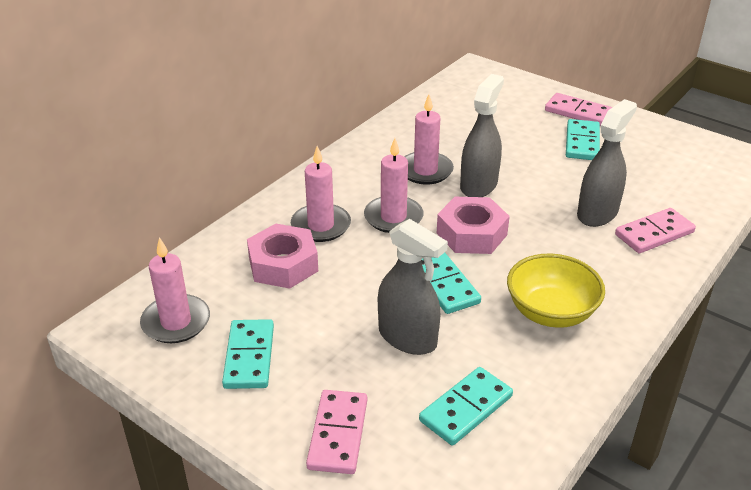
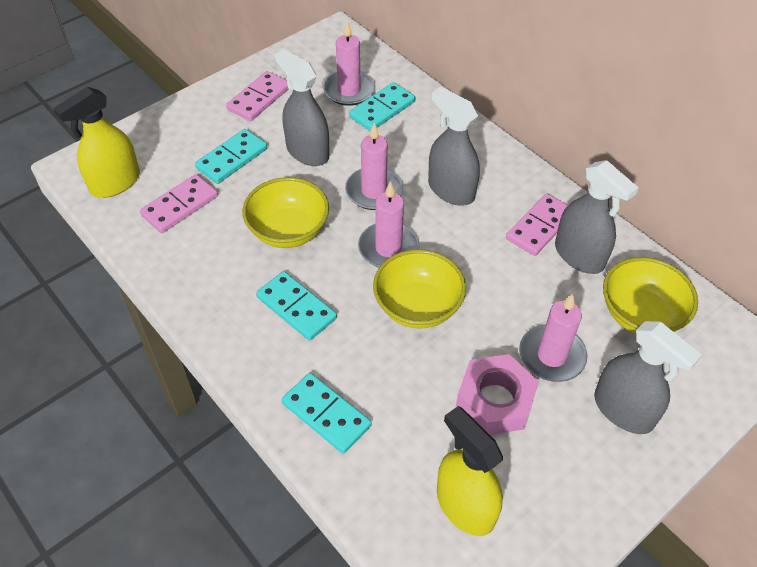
grey spray bottle: [378,219,448,355] [460,74,504,197] [577,99,637,227] = 3 -> [275,49,329,166] [428,87,480,205] [555,160,639,274] [594,321,702,434] = 4
pink nut: [247,224,318,289] [437,197,510,254] = 2 -> [456,354,539,435] = 1
yellow bowl: [507,254,605,328] = 1 -> [242,177,329,248] [373,249,466,329] [603,257,698,334] = 3
yellow spray bottle: none = 0 -> [53,87,140,198] [437,406,503,536] = 2

